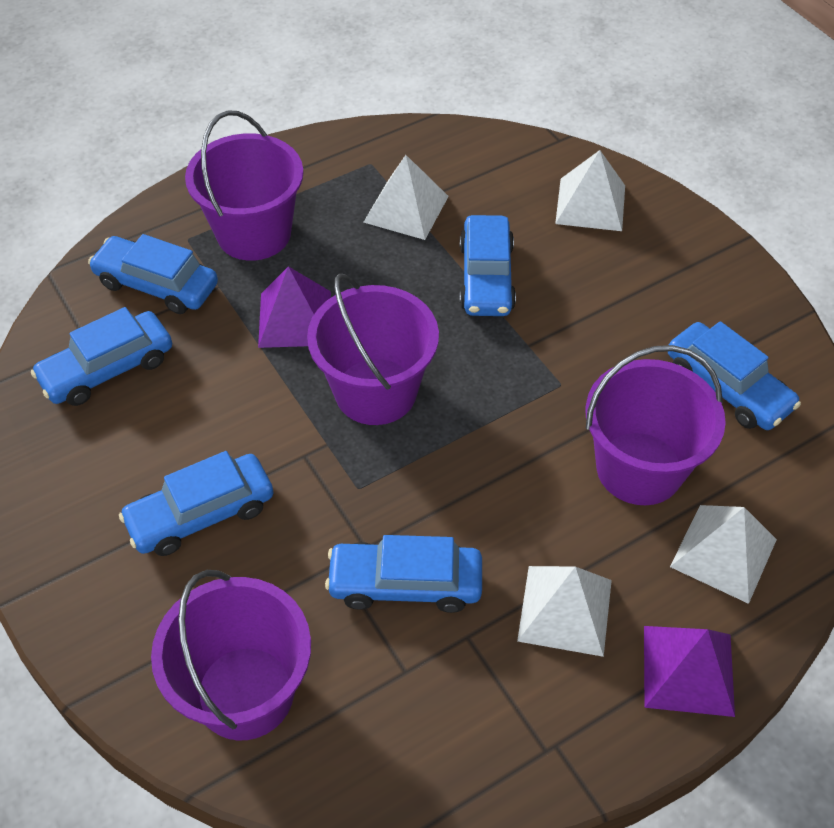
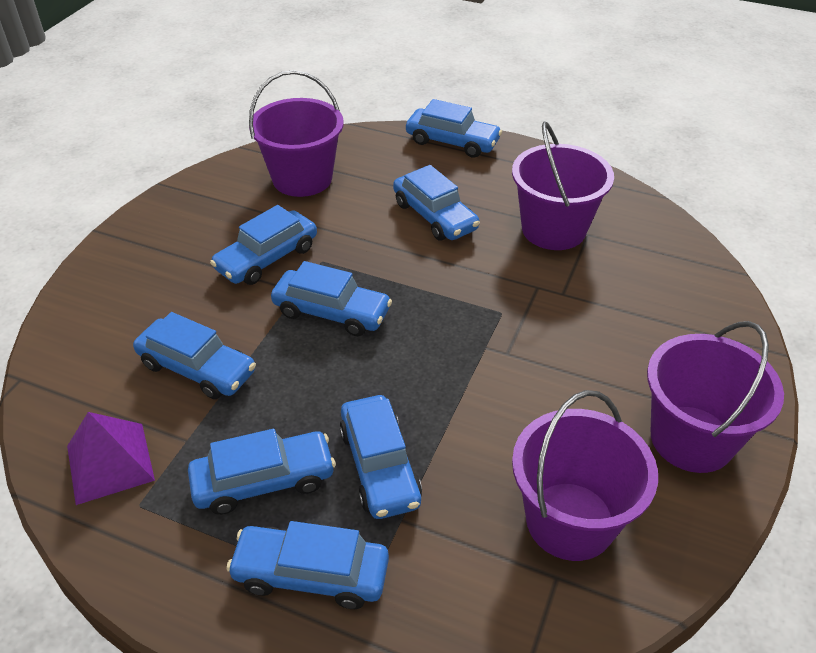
blue car: [31,307,172,406] [88,234,218,314] [119,451,274,556] [325,535,482,613] [459,215,516,316] [668,321,801,430] = 6 -> [133,312,256,399] [188,429,336,515] [210,205,317,285] [226,521,389,609] [271,261,392,336] [339,395,422,519] [393,165,480,240] [406,99,502,158] = 8
purple pyramid: [258,266,331,348] [644,626,735,717] = 2 -> [67,412,155,505] = 1
white pyramid: [363,155,449,240] [517,566,612,657] [555,150,625,231] [670,505,777,604] = 4 -> none = 0

